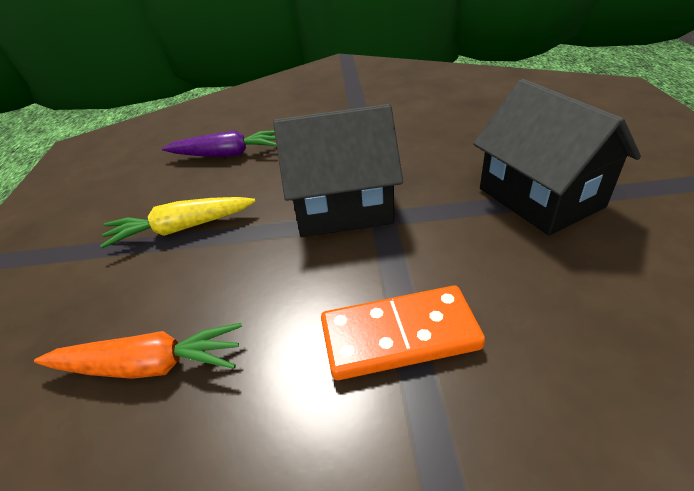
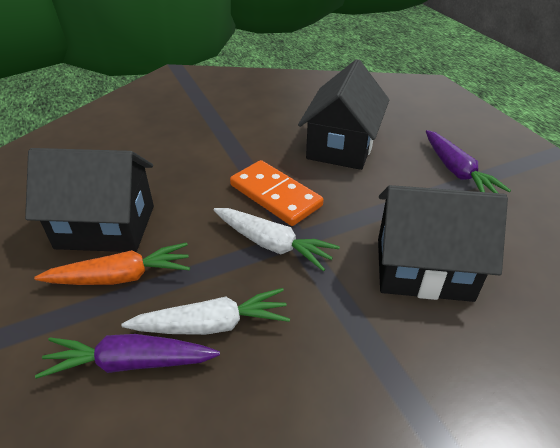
black house: [273,104,403,237] [473,79,641,235] = 2 -> [25,148,154,252] [298,59,389,170] [378,185,508,302] = 3
purple carrot: [162,130,277,157] = 1 -> [35,334,220,379] [426,130,511,193] = 2
white carrot: none = 0 -> [121,288,290,335] [213,208,340,272] = 2
yellow carrot: [100,197,256,248] = 1 -> none = 0

